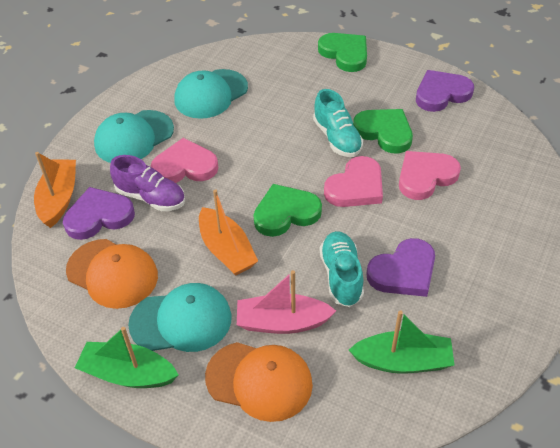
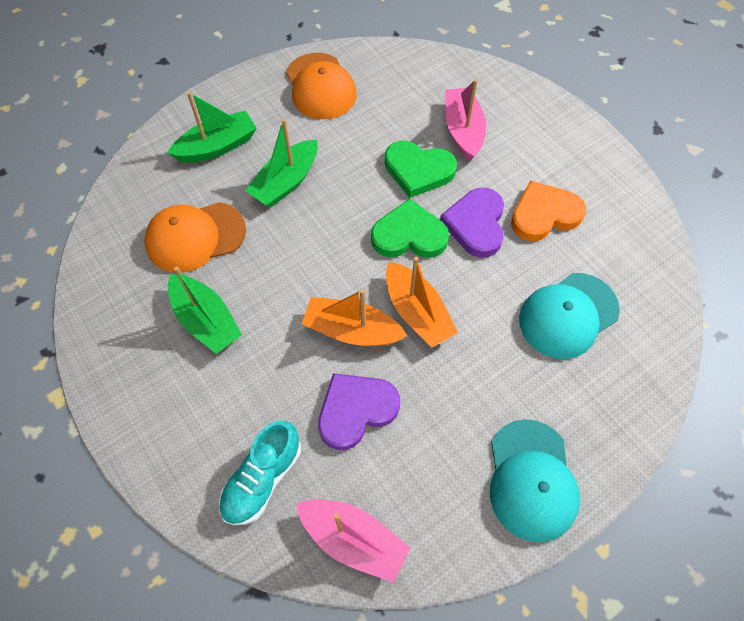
green boat: [75,327,179,388] [349,310,454,374] = 2 -> [167,92,257,163] [168,266,242,354] [245,119,318,207] = 3
green heart: [253,184,322,237] [318,33,367,72] [353,109,413,154] = 3 -> [371,198,449,258] [385,141,457,198] = 2
orange heart: none = 0 -> [511,180,586,241] = 1
pink boat: [237,270,336,334] = 1 -> [296,499,410,583] [445,79,486,161] = 2
pink heart: [151,138,218,183] [324,156,383,207] [399,151,461,200] = 3 -> none = 0
purple heart: [63,187,135,240] [366,238,435,297] [416,70,474,112] = 3 -> [318,373,400,450] [440,187,504,258] = 2
purple shoe: [110,155,185,211] = 1 -> none = 0
turquoise cap: [94,110,174,163] [128,283,232,352] [175,69,248,119] = 3 -> [490,419,580,542] [519,273,620,359] = 2
turquoise shoe: [313,89,363,157] [320,231,364,307] = 2 -> [219,421,301,525] = 1

